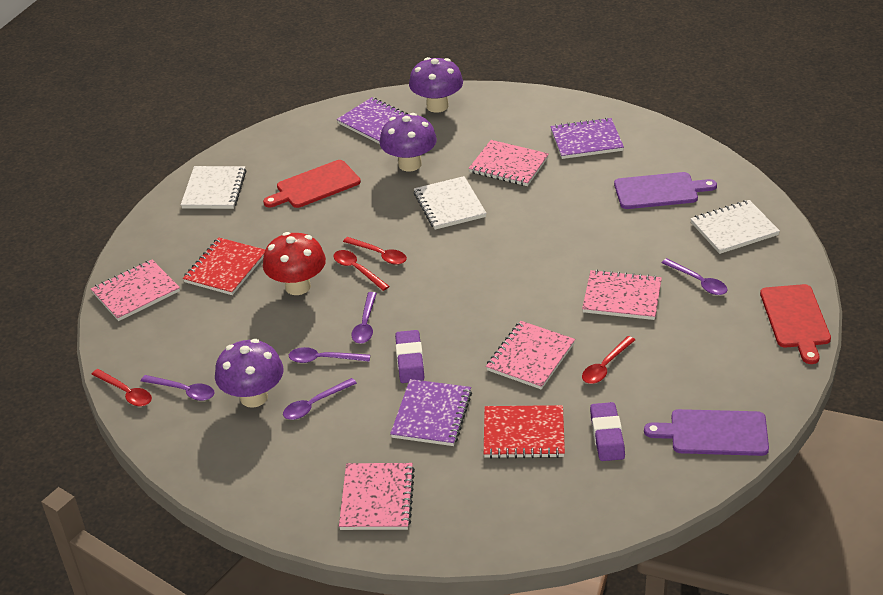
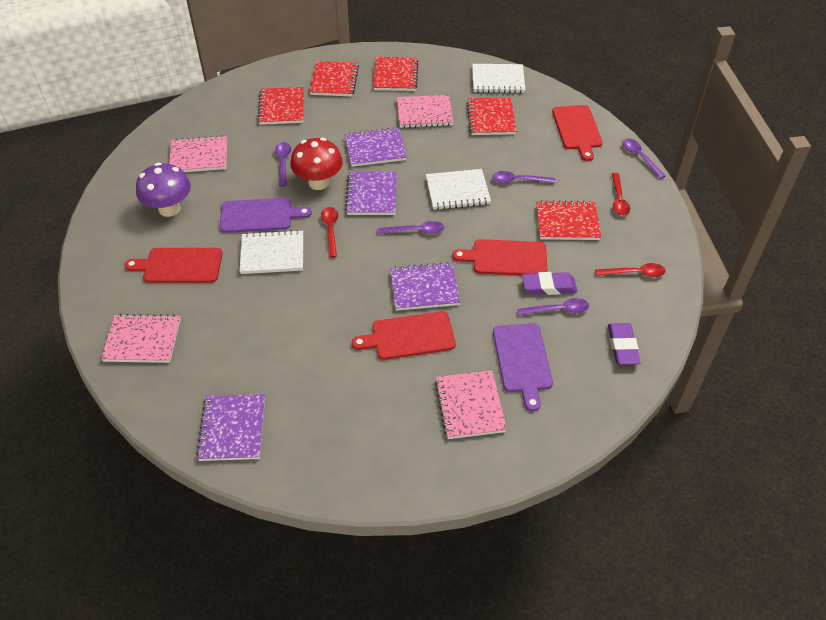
pink notebook: [91,260,180,321] [339,463,415,530] [469,140,549,186] [486,321,575,389] [582,270,662,320] = 5 -> [101,314,181,363] [169,135,227,172] [397,95,453,128] [435,370,507,439] = 4
purple mushroom: [215,339,283,408] [379,113,437,171] [409,57,463,113] = 3 -> [136,163,191,217] = 1
purple notebook: [337,97,408,144] [390,379,472,446] [550,117,624,159] = 3 -> [197,394,265,461] [345,127,407,167] [345,172,396,215] [390,262,460,311] = 4
red cutting board: [263,160,361,208] [760,284,831,364] = 2 -> [124,248,222,283] [352,311,456,360] [452,239,548,275] [552,105,603,161] = 4
red notebook: [183,238,265,295] [484,405,565,459] = 2 -> [257,87,304,125] [310,61,359,97] [373,57,418,91] [467,98,516,135] [536,200,601,240] = 5
red spoon: [91,369,152,406] [333,250,390,291] [343,237,407,265] [582,336,635,384] = 4 -> [321,207,338,258] [595,263,666,277] [612,173,630,216] = 3

